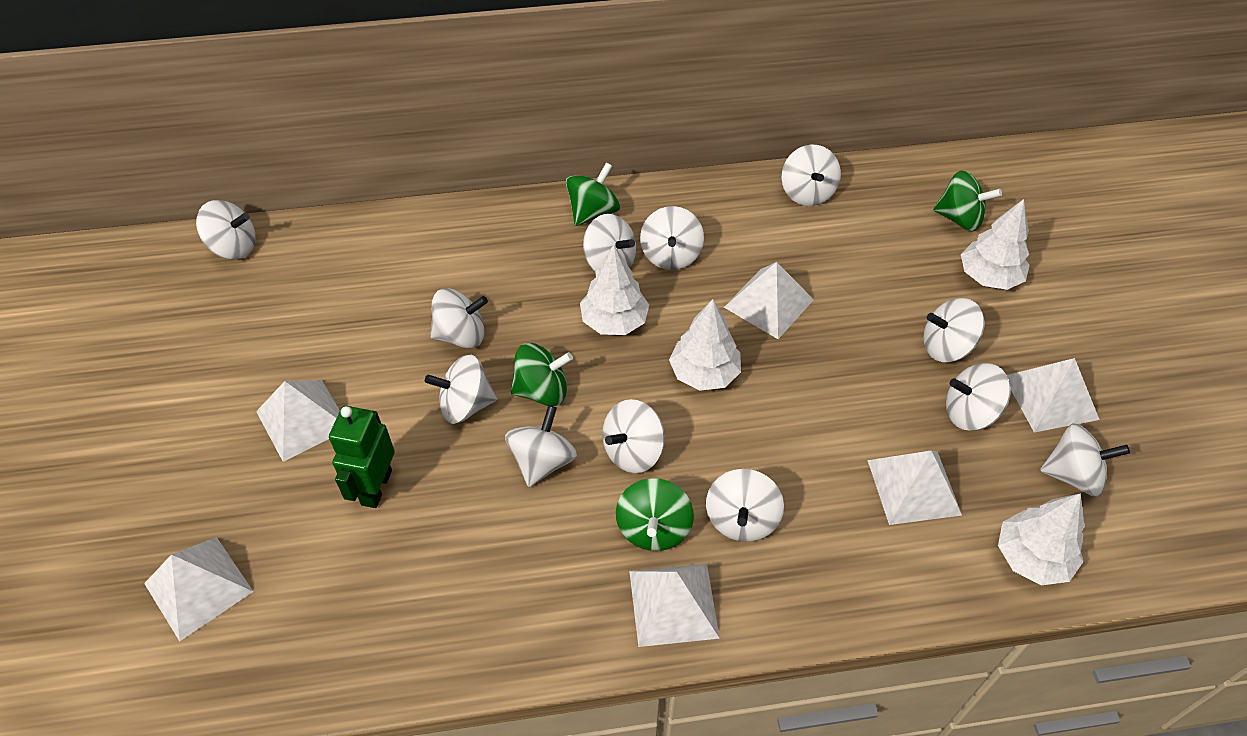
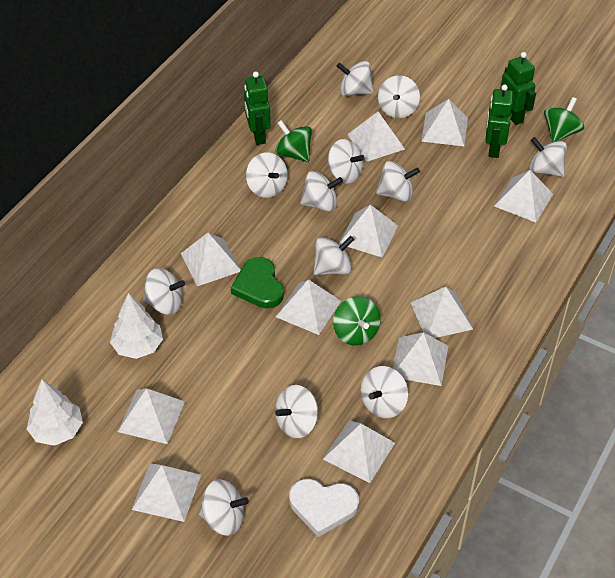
green heart: none = 0 -> [231,257,284,309] = 1
green robot: [329,406,395,508] = 1 -> [244,71,271,145] [486,84,513,158] [500,52,536,125] = 3
green spinning top: [510,343,573,406] [565,163,620,226] [616,478,694,551] [933,170,1002,231] = 4 -> [275,120,312,162] [333,296,381,345] [544,97,584,142] = 3
white heart: none = 0 -> [289,479,359,537] = 1
white pyramid: [144,537,254,641] [256,380,340,462] [629,564,720,647] [724,262,814,339] [867,450,962,525] [1007,358,1100,432] = 6 -> [118,388,185,444] [132,463,201,522] [181,233,241,286] [276,279,341,335] [323,420,395,483] [339,205,398,257] [348,112,405,162] [393,332,448,386] [411,287,473,338] [421,99,468,146] [494,170,553,222] = 11
white tree: [580,245,649,335] [669,299,741,391] [961,199,1029,290] [998,493,1085,585] = 4 -> [26,380,83,446] [110,293,163,359] = 2

